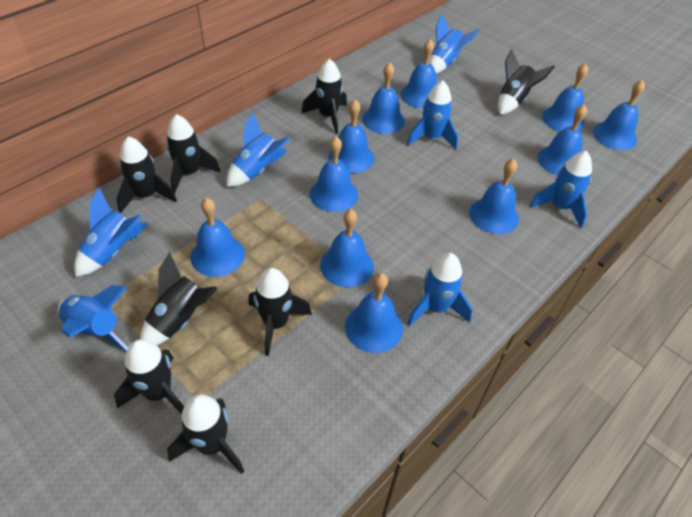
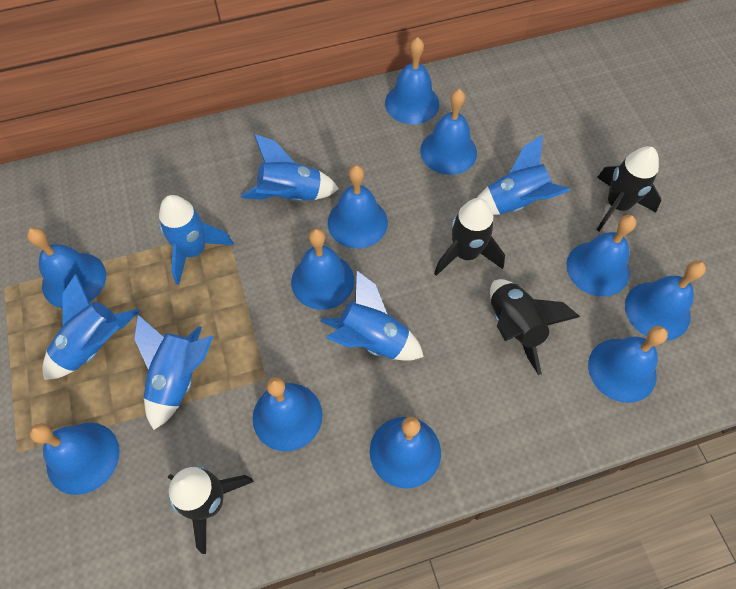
black rocket: [114,339,184,414] [117,136,177,213] [140,252,217,345] [166,114,220,194] [167,394,244,474] [249,268,312,356] [301,59,347,134] [498,49,555,115] = 8 -> [168,466,254,554] [434,198,505,276] [490,279,580,375] [596,146,661,231] = 4
blue rocket: [58,285,128,352] [74,188,148,277] [227,113,290,187] [407,81,458,150] [407,253,472,326] [429,14,480,74] [530,151,592,228] = 7 -> [42,274,140,380] [134,315,213,430] [159,195,233,285] [241,134,339,202] [320,270,424,361] [477,135,570,215] = 6

